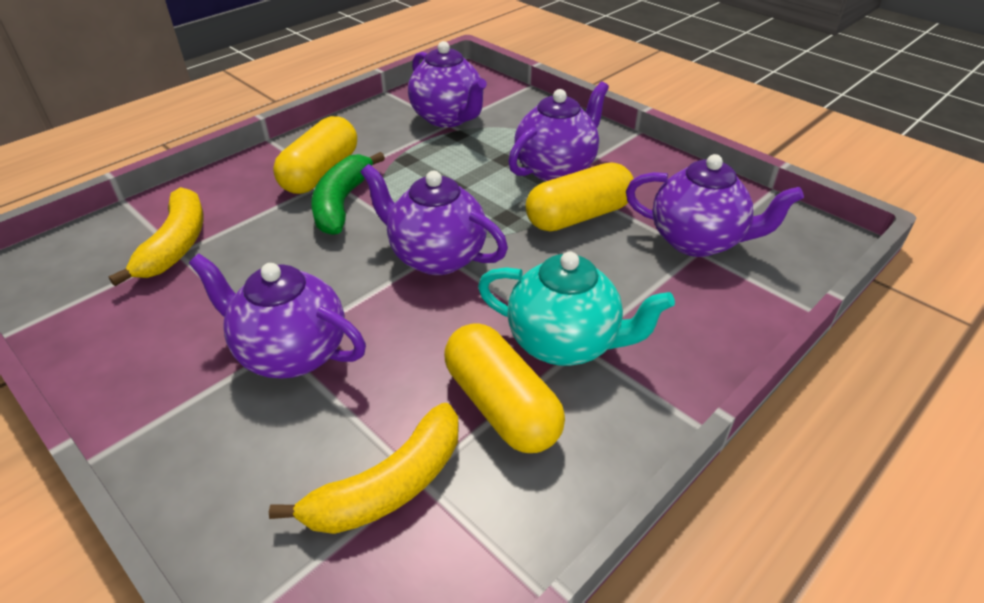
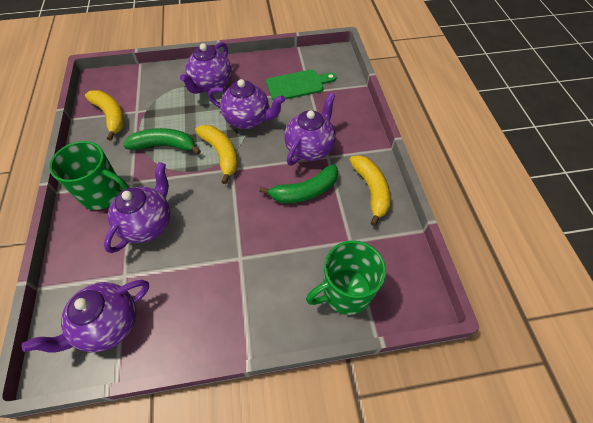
green banana: [311,152,385,235] = 1 -> [123,128,201,154] [259,164,338,203] = 2
green cutting board: none = 0 -> [266,69,336,100] = 1
green mug: none = 0 -> [49,141,129,210] [306,240,386,315] = 2
turquoise teapot: [478,251,675,366] = 1 -> none = 0
yellow banana: [109,187,204,286] [269,403,459,534] = 2 -> [85,90,124,141] [195,125,238,184] [349,155,390,226] = 3
yellow capsule: [273,116,357,194] [444,323,565,453] [526,163,634,232] = 3 -> none = 0

